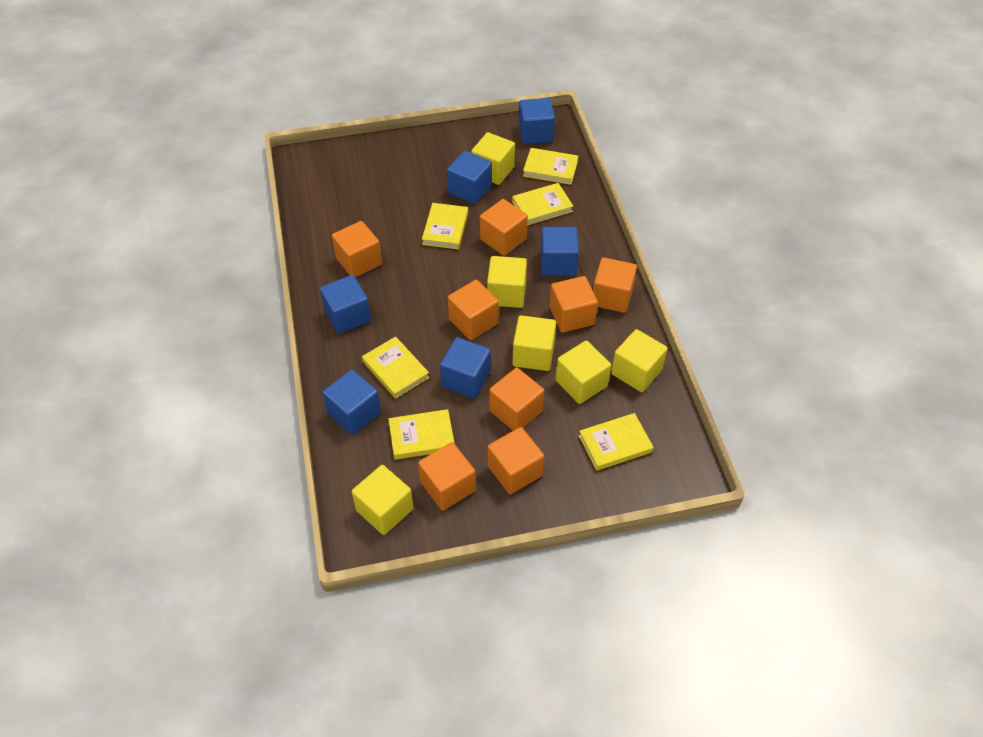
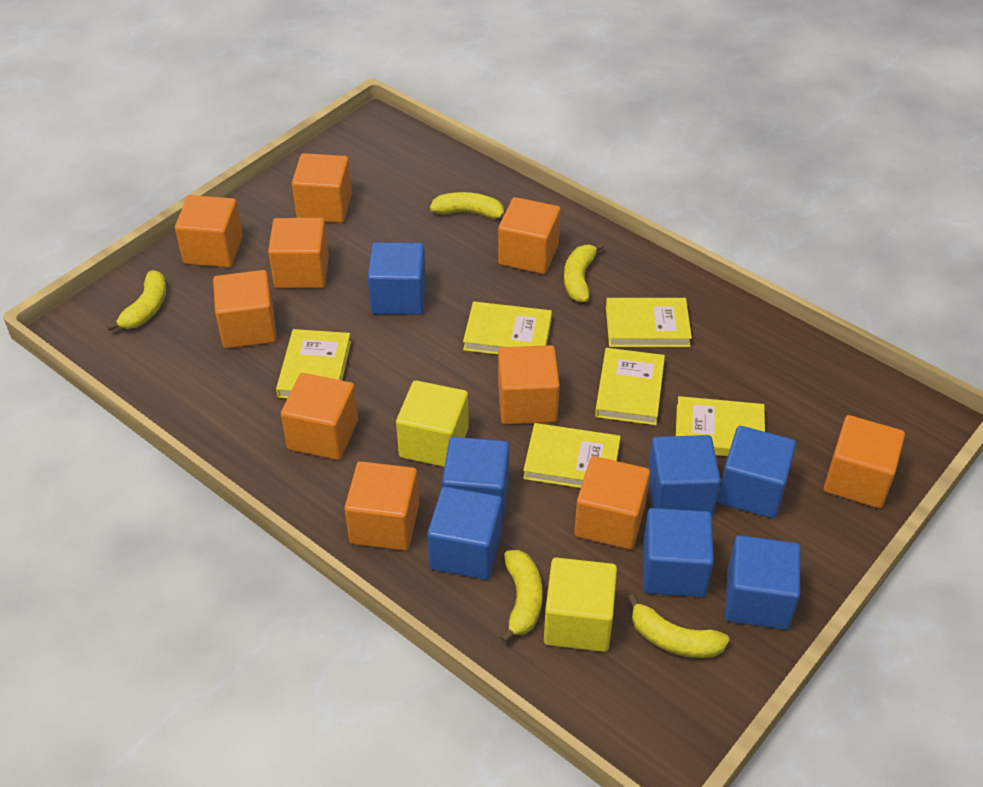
blue cube: [320,275,371,334] [322,369,381,435] [440,337,491,398] [447,151,492,204] [519,98,555,144] [540,227,579,276] = 6 -> [368,242,426,315] [427,487,502,580] [442,437,509,522] [643,508,714,597] [648,435,721,516] [718,426,796,519] [725,535,801,630] = 7
orange cube: [332,221,382,277] [418,442,476,511] [448,280,499,340] [480,199,528,256] [488,427,544,495] [489,367,544,431] [549,276,598,333] [593,257,637,313] = 8 -> [175,195,243,267] [213,270,277,349] [268,218,329,288] [281,373,358,460] [292,153,352,223] [344,461,419,551] [498,197,561,274] [498,345,560,424] [574,456,650,550] [824,415,905,508] = 10
yellow banana: none = 0 -> [107,270,166,331] [430,192,504,219] [500,550,542,643] [564,242,604,302] [628,594,730,658] = 5
yellow cube: [352,465,413,535] [471,132,515,185] [487,256,527,308] [513,315,556,371] [555,340,611,404] [611,329,668,392] = 6 -> [396,380,469,467] [544,557,617,652] = 2

